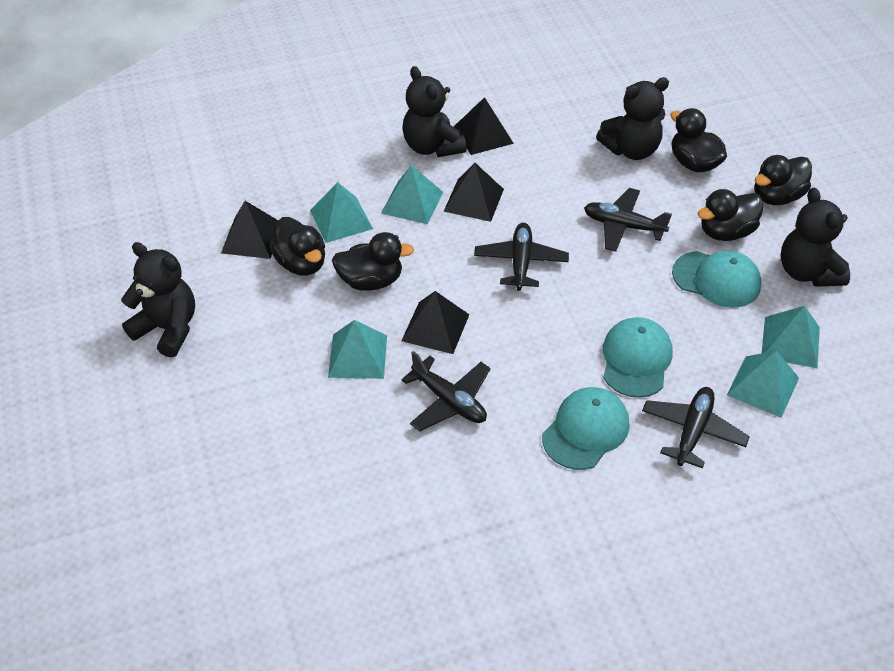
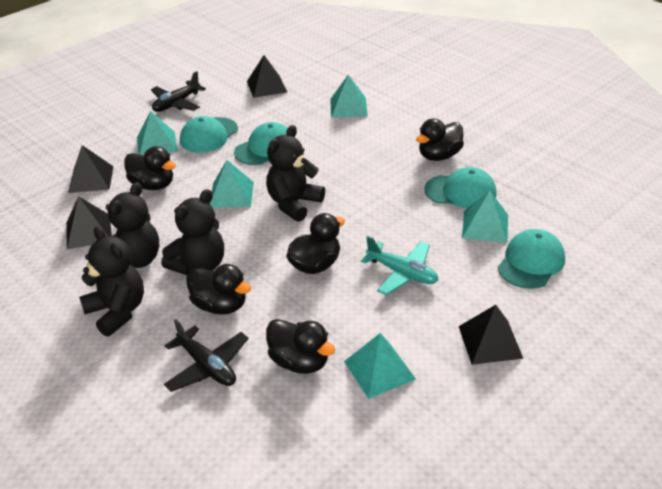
black plane: [401,351,491,431] [474,223,569,291] [584,188,672,252] [642,387,750,468] = 4 -> [151,71,206,112] [164,319,249,392] = 2
turquoise cap: [542,387,629,470] [603,317,673,398] [672,251,762,308] = 3 -> [180,116,238,153] [234,122,288,165] [424,167,497,209] [498,229,565,289] = 4
turquoise plane: none = 0 -> [361,236,438,295] = 1

